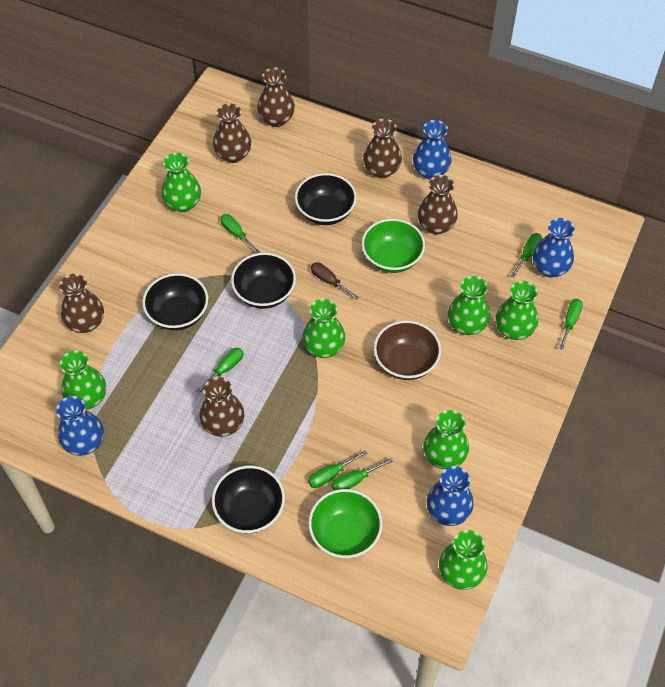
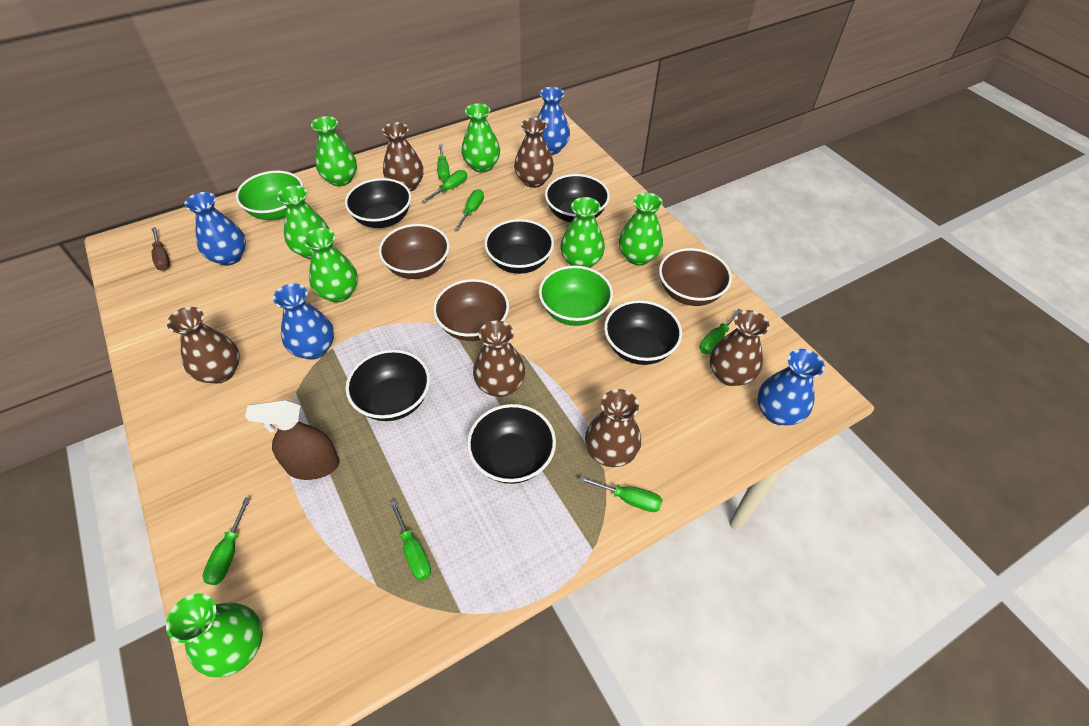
black bowl: [142,273,208,330] [212,466,285,533] [231,252,296,309] [295,173,357,225] = 4 -> [345,178,411,228] [346,349,430,421] [467,404,556,484] [484,219,554,274] [545,174,610,223] [604,300,682,365] = 6
brown bowl: [374,320,441,380] = 1 -> [378,224,450,279] [433,279,509,341] [659,248,732,306] = 3
brown spray bottle: none = 0 -> [245,400,340,480] = 1
green screwdriver: [196,348,243,393] [221,214,260,253] [308,450,367,488] [332,458,393,490] [511,233,542,277] [559,299,583,350] = 6 -> [203,497,251,585] [390,500,431,581] [422,170,467,203] [437,144,450,181] [455,189,484,230] [579,476,662,512] [700,309,742,354] = 7

